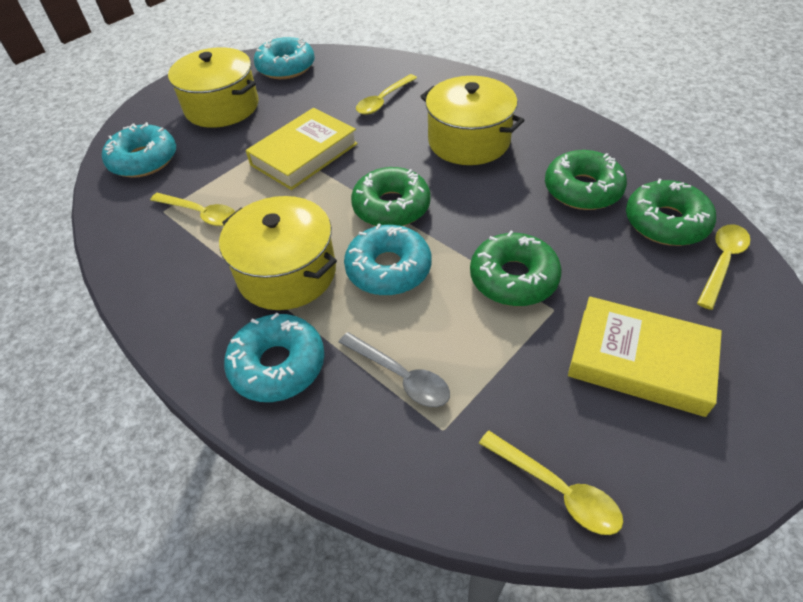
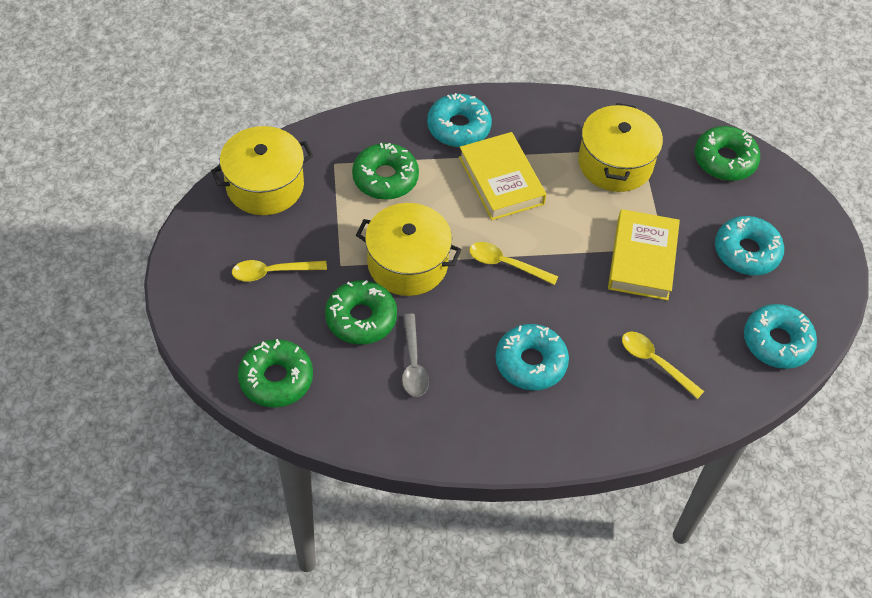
yellow spoon: [150,193,235,226] [356,74,417,115] [479,431,623,535] [697,224,750,310] = 4 -> [232,260,327,281] [469,242,558,285] [622,332,704,399] = 3

